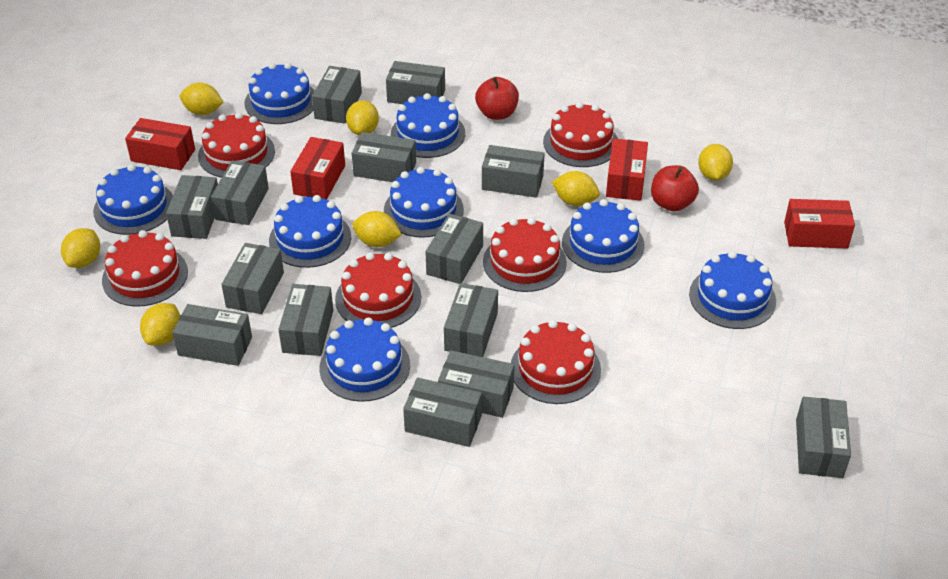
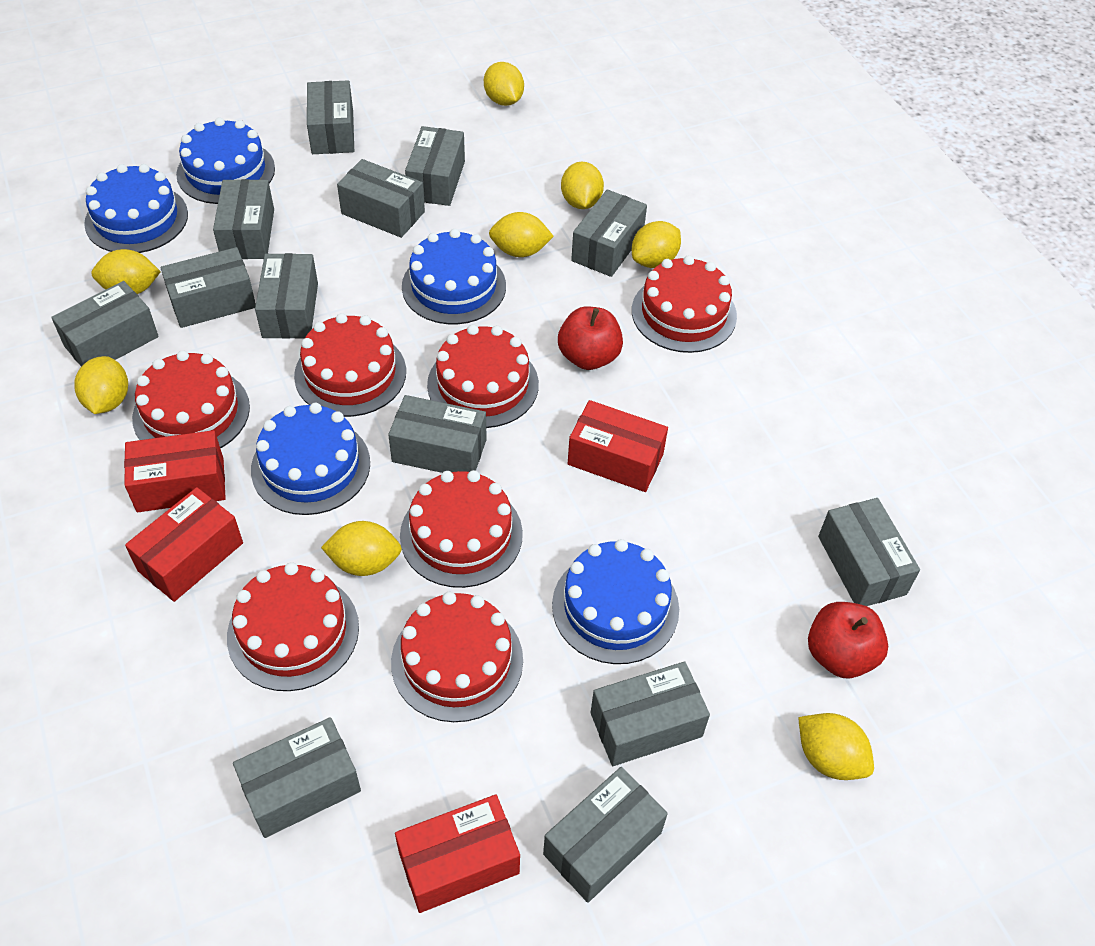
blue cake: [93,164,173,235] [244,63,315,124] [269,195,351,268] [319,317,410,402] [384,167,464,238] [391,93,465,158] [562,199,645,273] [689,251,776,329] = 8 -> [84,164,188,253] [176,117,275,204] [251,403,370,515] [402,229,506,324] [552,539,679,664] = 5
grey box: [166,175,218,239] [172,304,252,366] [211,160,269,225] [221,243,284,314] [278,284,333,356] [312,66,362,124] [352,132,416,182] [386,61,445,104] [403,378,482,447] [426,214,483,284] [438,350,514,418] [444,283,498,357] [482,145,545,198] [796,397,851,478] = 14 -> [51,281,159,366] [160,247,256,328] [213,179,274,259] [233,717,361,838] [255,253,318,339] [307,80,354,154] [337,159,425,238] [388,395,487,473] [405,126,465,206] [543,767,668,903] [571,189,647,277] [591,661,710,766] [818,498,920,606] = 13
red cake: [102,230,188,307] [198,112,275,178] [335,252,421,328] [483,217,567,292] [511,320,601,404] [543,102,618,167] = 6 -> [132,350,250,449] [227,562,359,691] [294,313,406,417] [391,592,523,722] [400,470,523,588] [427,325,539,428] [632,255,737,353] = 7
yellow lemon: [61,228,100,268] [140,303,181,346] [180,82,224,115] [346,100,379,135] [353,211,402,247] [552,171,600,206] [698,144,733,181] = 7 -> [74,356,128,414] [91,249,161,294] [321,521,402,576] [484,62,524,106] [489,212,554,257] [561,162,604,209] [632,221,681,268] [798,713,874,780] = 8

